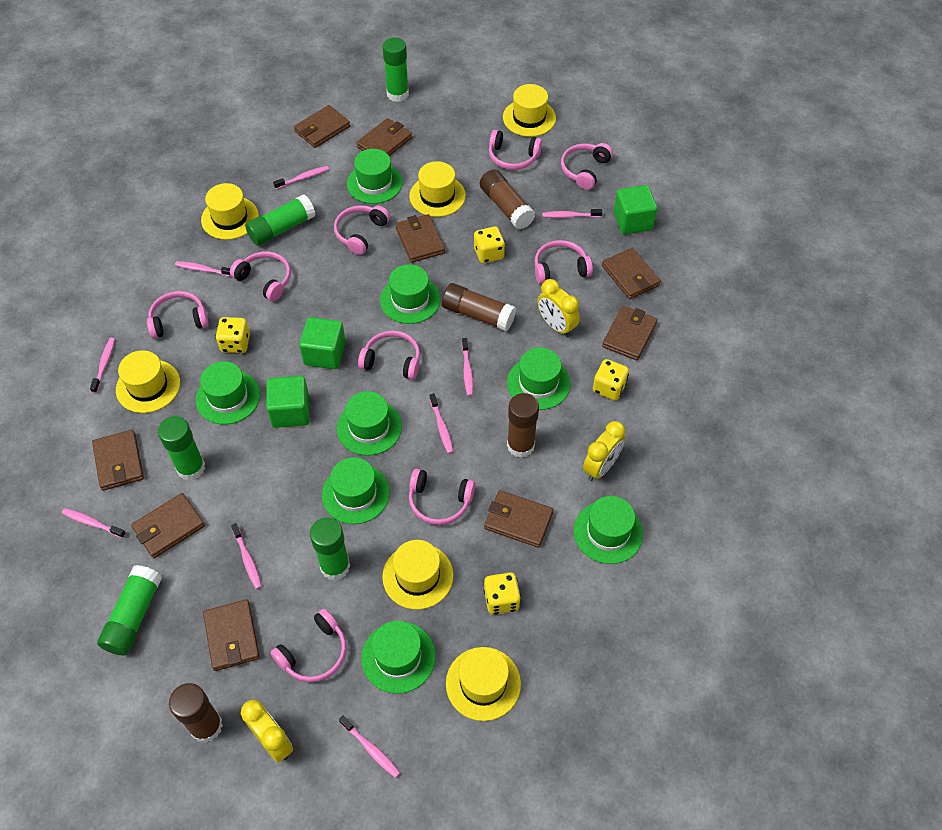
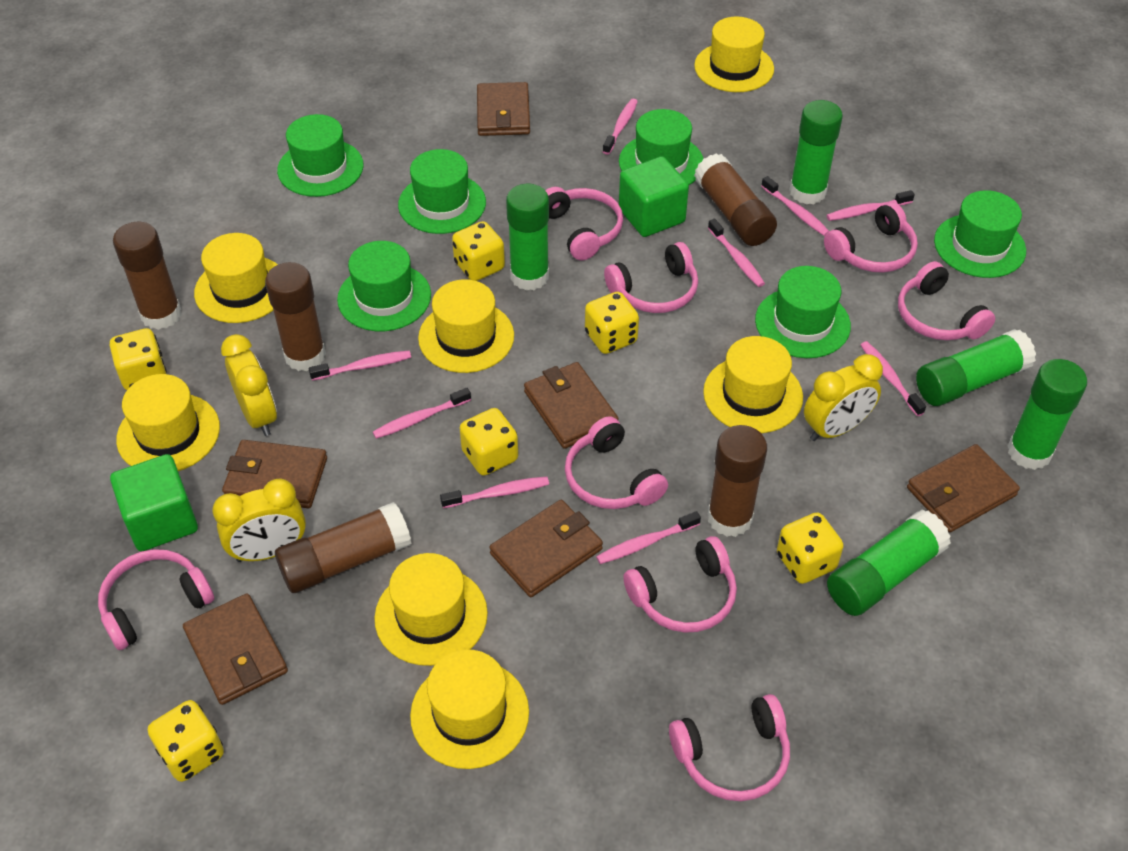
brown glue stick: [169,683,223,743] [442,283,516,331] [480,169,535,229] [507,393,539,458] = 4 -> [113,222,182,330] [265,262,326,371] [275,502,412,593] [694,153,777,246] [708,425,767,537] = 5
brown wallet: [92,430,144,491] [131,493,205,558] [203,599,260,671] [294,105,350,148] [356,118,412,156] [395,214,445,263] [484,490,553,548] [602,248,661,299] [602,306,658,361] = 9 -> [183,594,288,705] [222,440,327,508] [477,82,530,136] [489,500,603,597] [524,362,618,449] [907,444,1020,532] = 6
green cube: [266,376,310,428] [299,317,346,369] [614,185,657,235] = 3 -> [110,454,198,551] [619,156,689,237] = 2
green hat: [196,361,260,425] [322,457,390,524] [337,391,402,456] [347,149,403,204] [361,621,436,694] [380,264,440,324] [507,347,571,410] [574,496,643,564] = 8 -> [277,114,364,197] [337,241,431,331] [398,149,486,234] [619,109,704,185] [755,266,851,358] [934,190,1026,278] = 6
pink headphones: [147,291,209,339] [230,251,291,302] [270,609,346,682] [334,205,390,255] [358,331,420,380] [409,469,475,525] [489,130,542,170] [534,240,593,285] [561,143,613,190] = 9 -> [98,549,214,650] [545,187,623,260] [565,416,668,509] [604,242,698,313] [623,536,737,633] [669,694,790,801] [824,202,918,273] [898,261,995,340] = 8
yellow dice: [216,317,250,353] [474,226,505,263] [484,572,521,615] [593,359,629,400] = 4 -> [110,328,167,390] [148,700,224,782] [452,221,505,281] [460,408,518,476] [585,292,639,354] [777,512,844,584] = 6
yellow hat: [116,350,180,413] [201,183,259,240] [382,540,454,610] [409,161,466,217] [446,647,521,721] [503,84,556,137] = 6 -> [116,374,220,471] [194,233,278,323] [374,553,488,666] [410,649,529,769] [418,279,514,373] [694,17,774,92] [703,336,803,433] = 7

